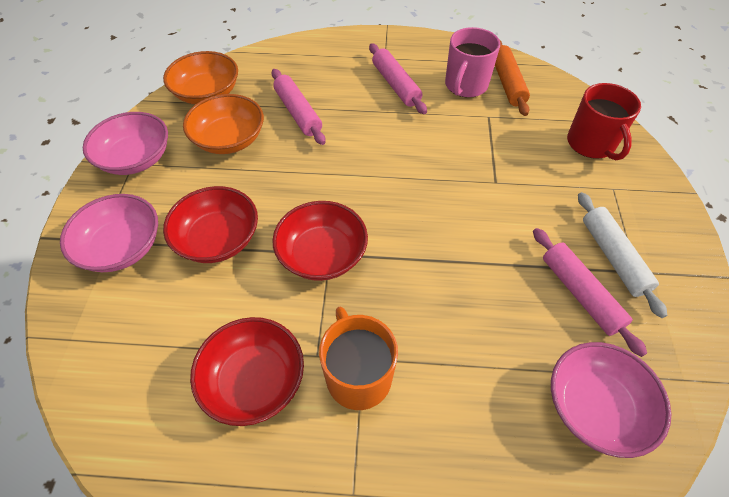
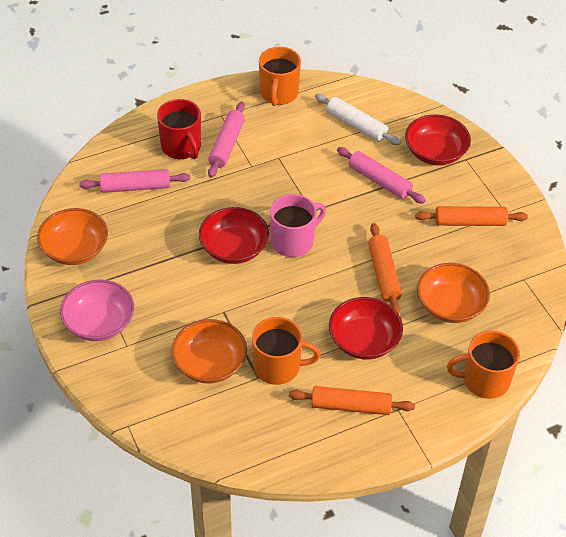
orange bowl: [163,51,238,104] [183,94,264,154] = 2 -> [37,208,108,265] [171,319,247,383] [417,263,490,323] = 3
orange mug: [319,307,398,410] = 1 -> [252,317,321,385] [259,47,301,106] [447,331,520,399] = 3
orange rolling pin: [495,41,530,116] = 1 -> [289,386,415,415] [368,223,402,314] [415,206,528,226] = 3
pink bowl: [60,194,158,272] [83,112,168,175] [551,342,671,458] = 3 -> [60,280,134,341] = 1

